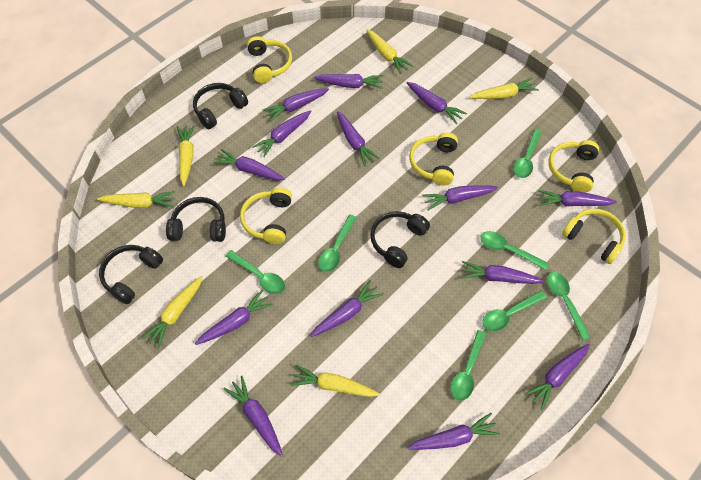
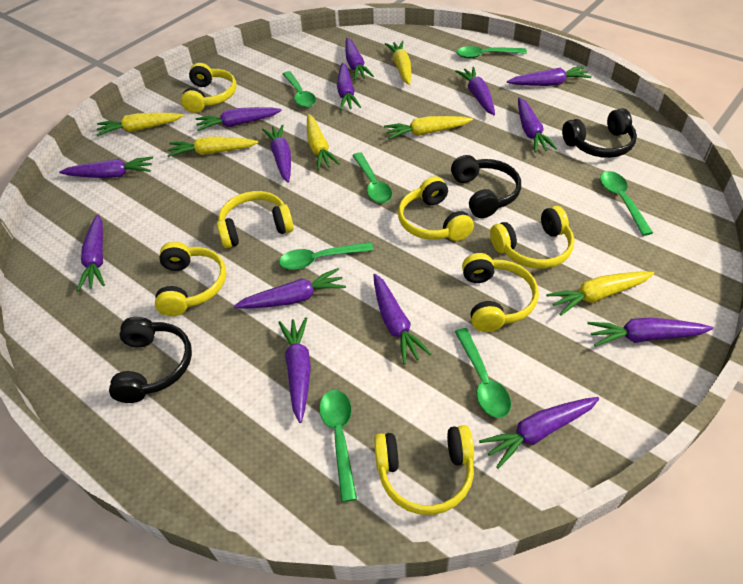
black headphones: [99,245,163,304] [166,197,226,242] [193,83,248,129] [370,211,430,268] = 4 -> [109,317,192,403] [451,155,521,218] [562,108,637,158] = 3
yellow headphones: [240,188,292,244] [247,36,292,83] [409,133,458,185] [548,140,599,193] [562,209,626,264] = 5 -> [155,242,226,316] [181,63,236,113] [217,191,294,248] [374,425,474,515] [398,177,474,241] [462,253,539,332] [490,206,575,269] = 7

